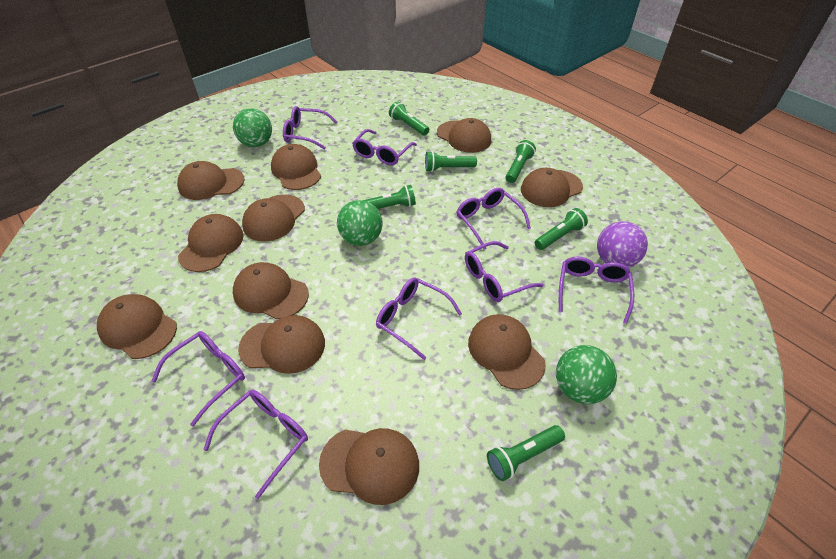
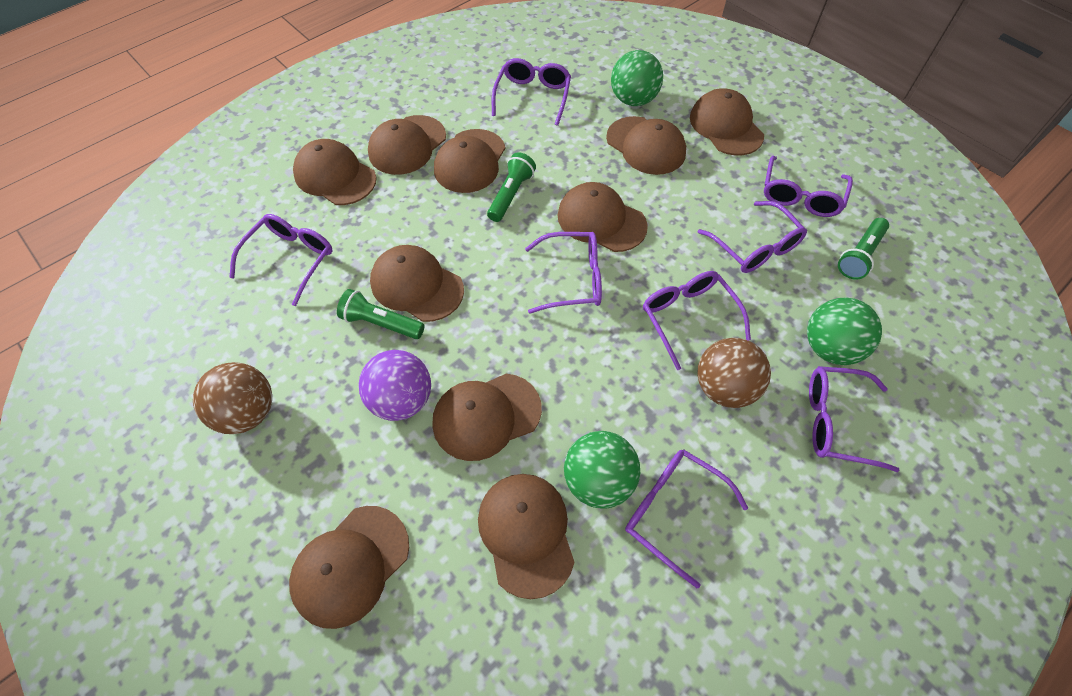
brown ball: none = 0 -> [193,362,272,434] [697,338,771,408] = 2
brown cap: [97,294,177,359] [177,161,244,200] [178,214,244,272] [233,262,309,320] [238,315,325,374] [242,194,305,242] [271,144,321,190] [319,428,419,505] [437,118,491,153] [468,314,546,390] [521,168,583,207] = 11 -> [289,506,409,629] [293,139,376,205] [368,115,446,175] [370,245,464,322] [433,374,542,461] [434,129,506,193] [478,474,575,599] [557,182,648,252] [606,116,686,175] [690,88,764,155] = 10
green flashlight: [362,185,416,209] [389,101,429,136] [425,151,477,172] [487,425,565,481] [506,140,536,183] [535,208,588,250] = 6 -> [337,289,425,339] [487,152,536,222] [838,218,889,280] = 3

